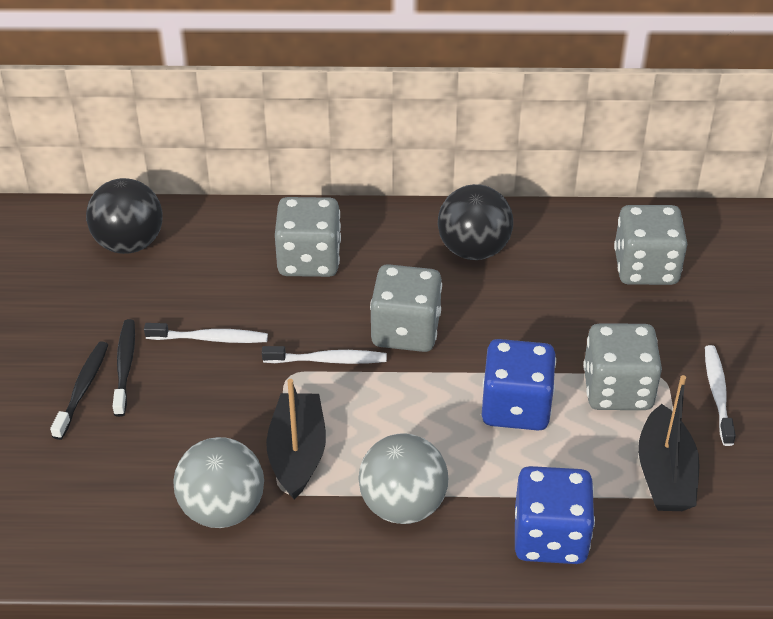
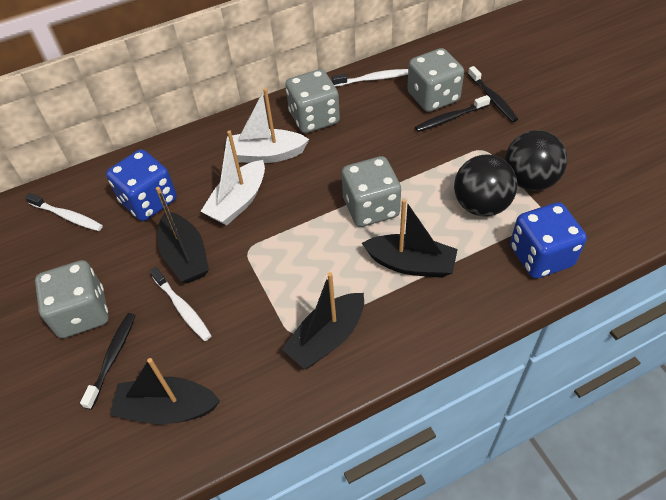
black boat: [266,379,326,499] [638,375,700,511] = 2 -> [110,358,220,424] [156,187,209,283] [282,272,364,369] [362,199,458,278] = 4
black toothbrush: [50,341,108,440] [112,319,135,417] = 2 -> [80,313,136,410] [415,95,490,132] [468,66,518,122] = 3
grey ball: [174,437,264,528] [358,433,448,524] = 2 -> none = 0
white boat: none = 0 -> [201,130,265,225] [232,88,309,163] = 2

